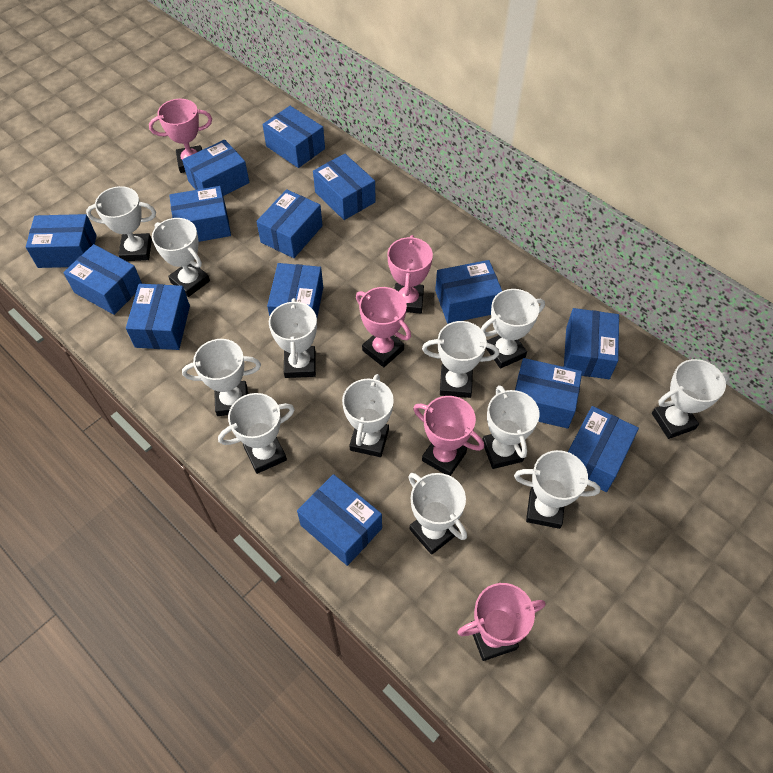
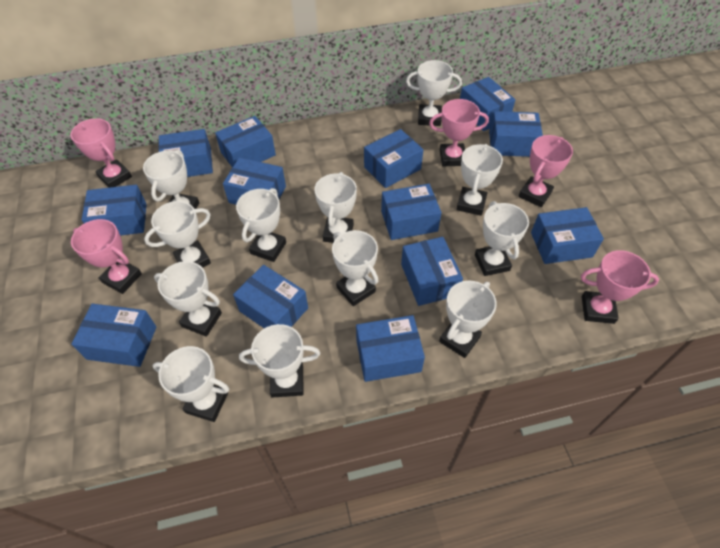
blue box: [26,214,97,268] [63,244,142,315] [126,284,190,350] [169,186,231,242] [182,140,249,196] [256,189,323,258] [263,106,325,168] [267,263,323,318] [297,474,382,566] [313,154,376,220] [435,260,502,324] [515,358,582,428] [564,308,619,379] [568,406,639,492] = 14 -> [71,304,157,367] [82,185,147,236] [159,129,213,177] [215,116,276,168] [223,157,286,205] [233,265,308,328] [356,315,425,382] [364,129,423,188] [381,184,441,240] [401,237,463,306] [460,77,515,131] [489,111,543,157] [531,207,604,264] = 13

